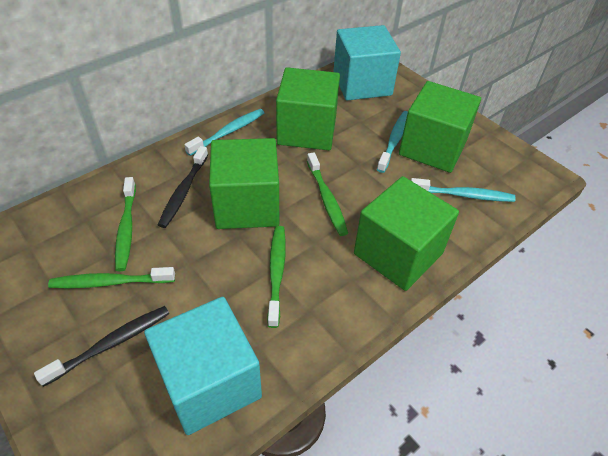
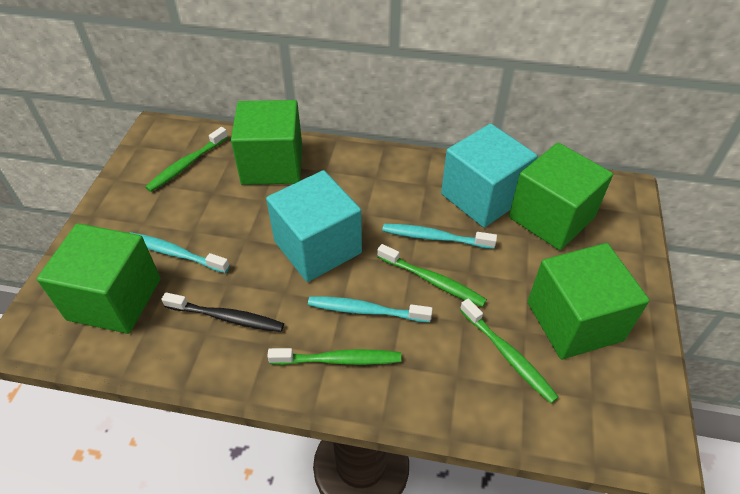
black toothbrush: [34,306,169,387] [158,146,208,228] = 2 -> [161,292,284,332] = 1

